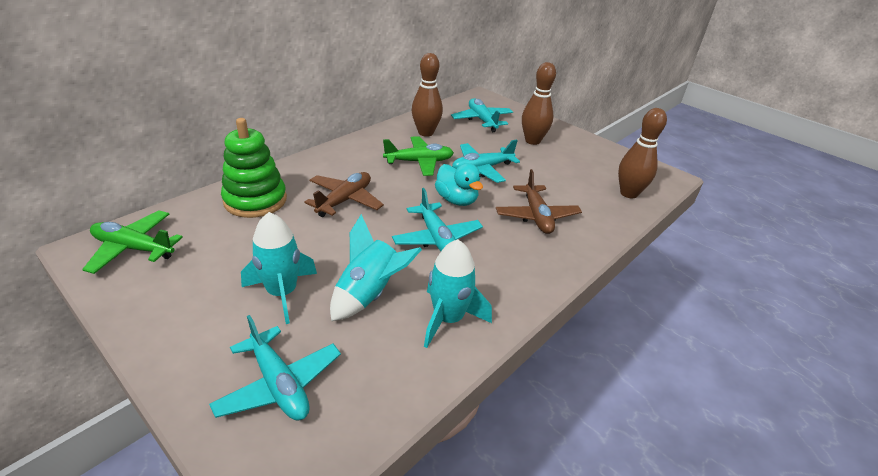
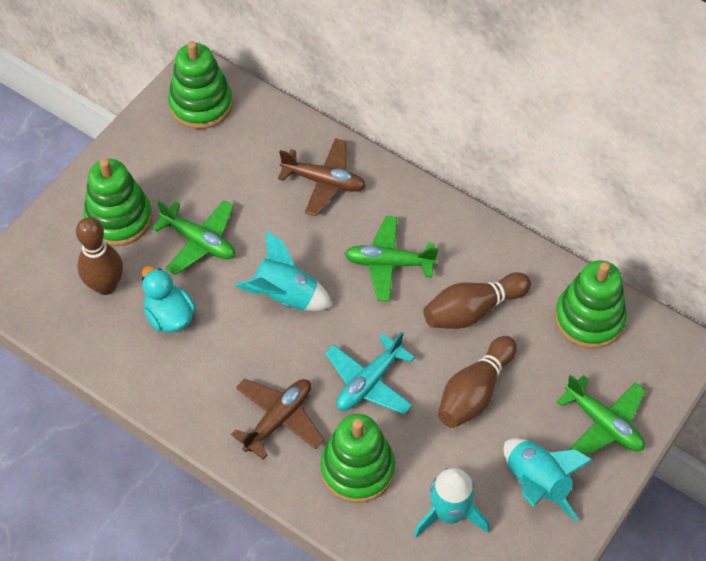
green plane: [82,210,183,274] [383,136,454,176] = 2 -> [152,200,235,275] [345,216,439,301] [556,375,646,455] = 3
green stacking toy: [221,118,287,218] = 1 -> [83,159,152,246] [168,41,233,129] [320,414,395,503] [555,260,627,349] = 4
turquoise plane: [209,315,341,421] [392,188,483,251] [451,98,513,132] [452,139,520,183] = 4 -> [325,331,415,414] = 1

